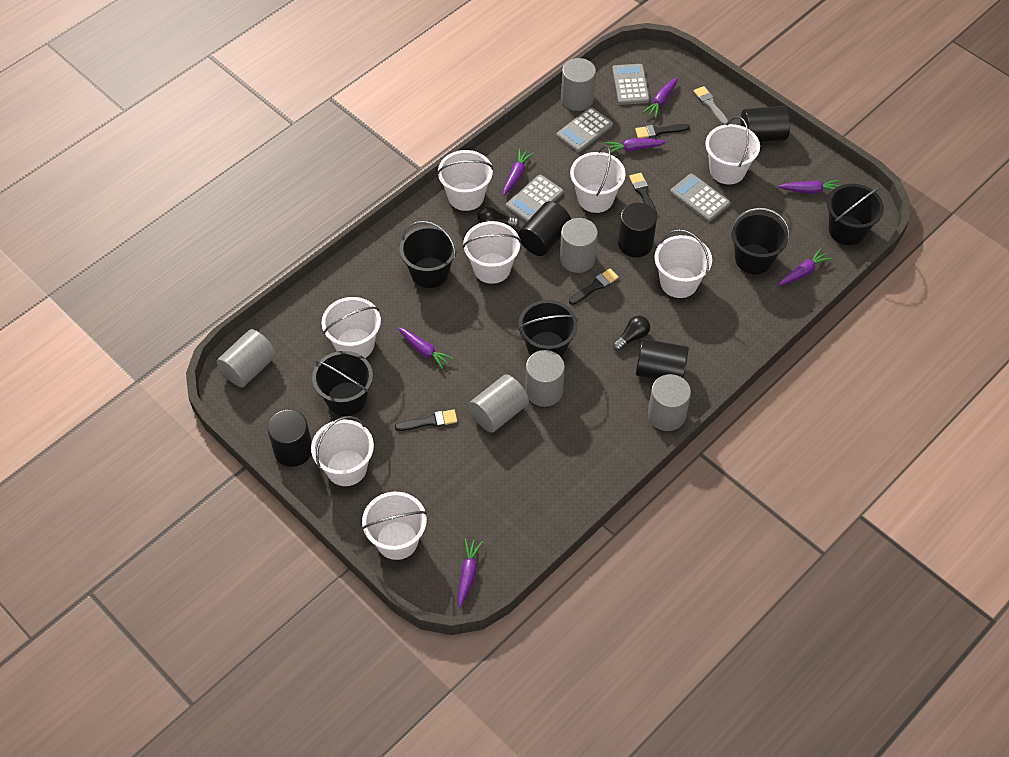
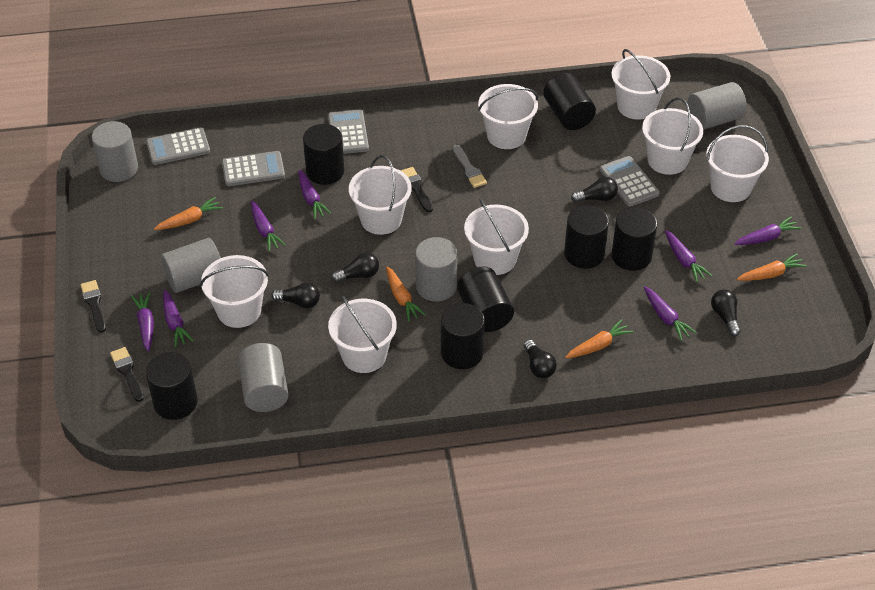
black brush: [395,409,457,431] [569,269,619,305] [629,173,657,215] [635,124,690,138] = 4 -> [81,280,106,333] [110,347,144,402] [400,167,433,212] = 3
black bucket: [312,351,373,416] [399,221,457,288] [518,300,578,358] [730,208,790,274] [827,184,884,245] = 5 -> none = 0
black cylinder: [267,410,312,467] [518,201,571,256] [618,203,657,257] [636,339,689,380] [740,106,790,142] = 5 -> [146,352,198,420] [303,124,344,185] [441,303,485,369] [457,267,514,332] [543,73,596,130] [564,205,609,269] [611,207,657,271] = 7
black light bulb: [477,207,520,227] [613,315,650,351] = 2 -> [271,283,320,308] [331,252,379,283] [524,340,557,378] [571,177,618,203] [711,289,741,336] = 5
grey cylinder: [217,329,276,387] [469,374,529,433] [525,350,565,407] [560,218,598,273] [561,58,596,111] [648,374,691,431] = 6 -> [92,121,138,182] [161,238,221,293] [238,343,289,412] [415,237,458,301] [688,82,747,130] = 5
orange carrot: none = 0 -> [154,197,223,230] [386,267,426,322] [565,319,633,358] [737,253,807,281] = 4

